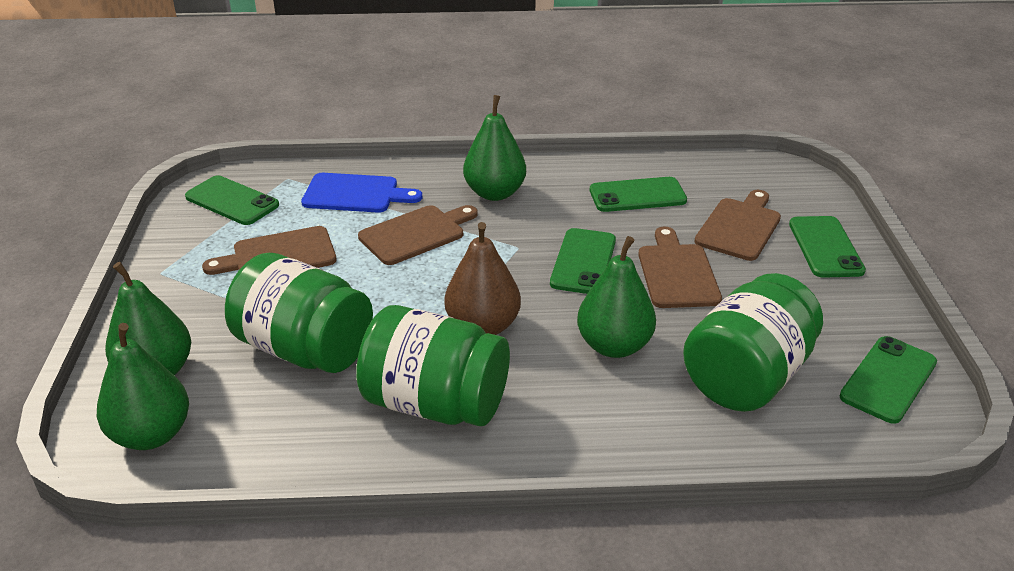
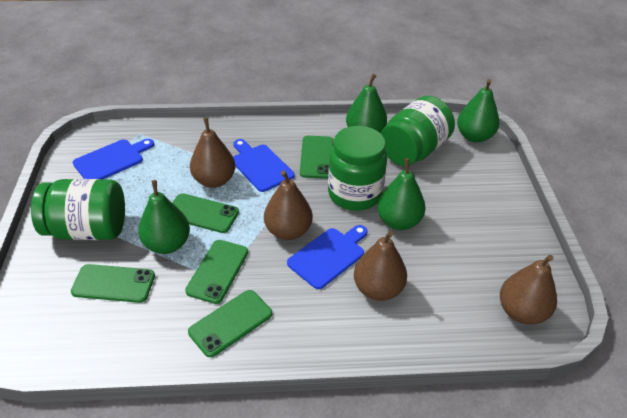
blue cutting board: [301,173,422,213] = 1 -> [73,139,154,179] [233,139,294,192] [287,225,368,289] = 3
brown cutting board: [202,226,337,275] [358,205,478,265] [638,227,722,308] [694,190,781,261] = 4 -> none = 0
brown pear: [445,222,521,335] = 1 -> [190,118,235,188] [264,171,313,240] [354,231,407,301] [500,255,557,325] = 4

